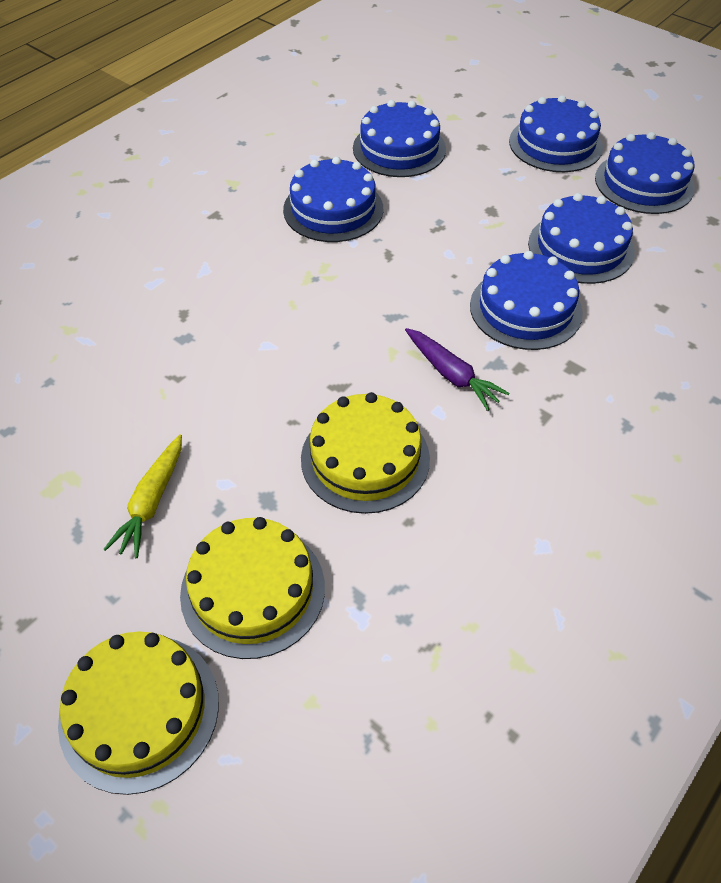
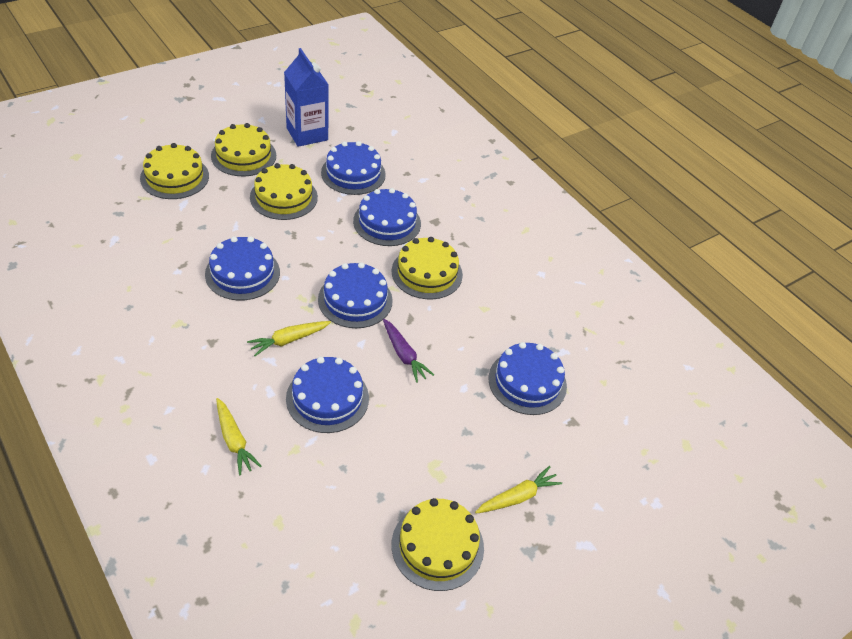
blue carton: none = 0 -> [284,48,329,147] = 1
yellow cake: [58,631,219,795] [180,517,325,659] [301,392,430,514] = 3 -> [140,143,209,199] [211,123,276,176] [250,163,318,220] [392,237,463,299] [392,498,484,591] = 5
yellow carrot: [104,434,182,558] = 1 -> [216,398,262,476] [247,321,331,356] [475,466,562,514] = 3

